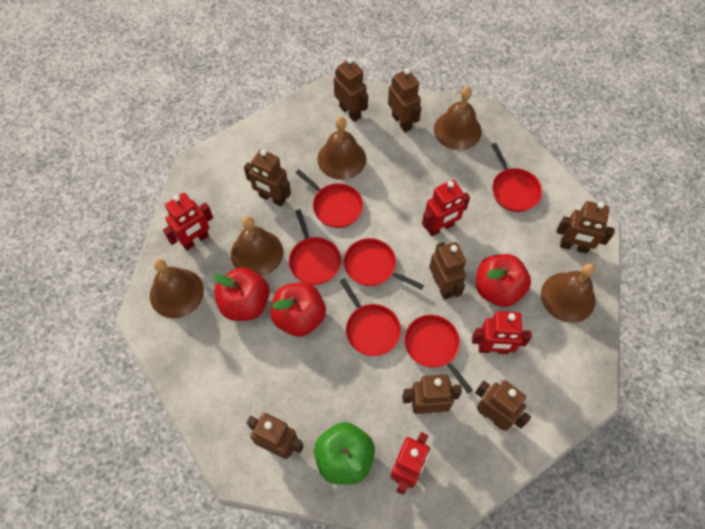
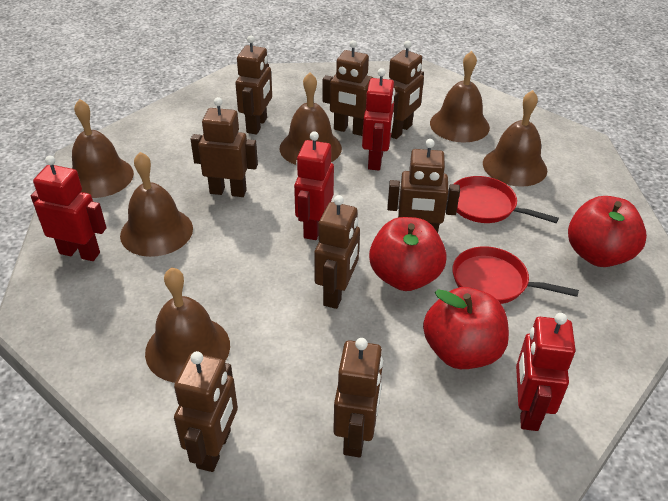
brown bell: [150,259,204,318] [231,216,283,276] [317,117,366,180] [434,87,482,150] [541,263,596,323] = 5 -> [72,99,134,198] [120,152,193,257] [145,267,230,383] [280,72,342,165] [430,51,490,143] [483,90,547,187] = 6
green apple: [314,422,375,485] = 1 -> none = 0
red pan: [289,209,341,285] [295,169,363,228] [340,278,401,356] [343,238,424,290] [404,315,472,393] [492,143,542,212] = 6 -> [452,246,579,304] [454,176,559,223] = 2

